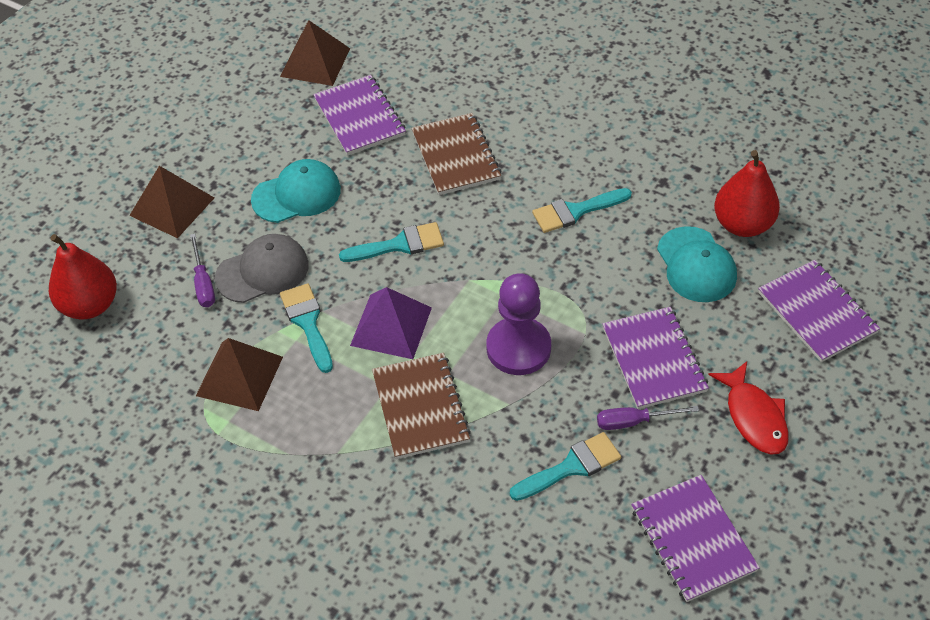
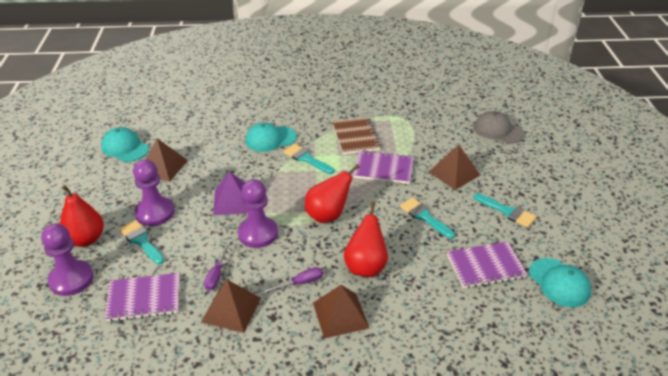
brown notebook: [372,353,471,459] [412,113,501,195] = 2 -> [332,117,381,154] = 1
brown pyramid: [129,166,214,238] [196,338,283,411] [280,20,350,86] = 3 -> [146,138,188,182] [201,280,261,333] [313,285,369,338] [429,144,480,190] = 4
purple notebook: [313,75,406,155] [602,307,709,409] [631,475,760,602] [758,260,880,362] = 4 -> [105,273,180,322] [353,150,414,184] [447,242,527,288] = 3
purple pawn: [486,273,551,375] = 1 -> [41,223,94,296] [133,159,174,226] [238,179,278,248] = 3
red fish: [708,361,789,455] = 1 -> none = 0
red pear: [49,234,117,319] [714,150,780,237] = 2 -> [60,185,104,247] [305,164,360,223] [344,202,388,277] = 3
turquoise cap: [251,159,341,223] [657,226,737,302] = 2 -> [101,127,149,162] [245,122,297,152] [528,258,591,307] = 3

